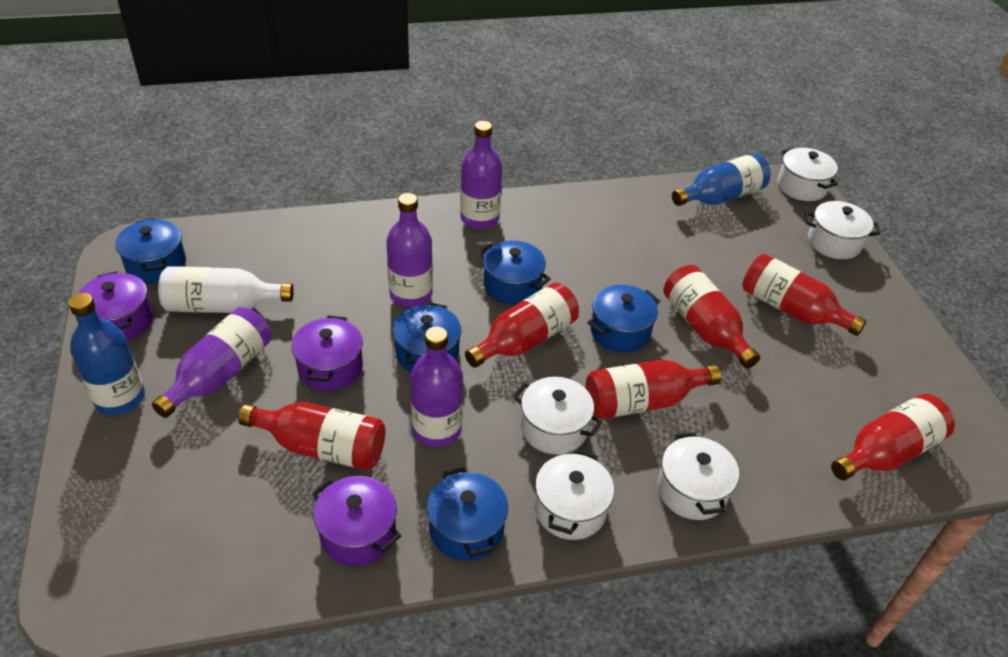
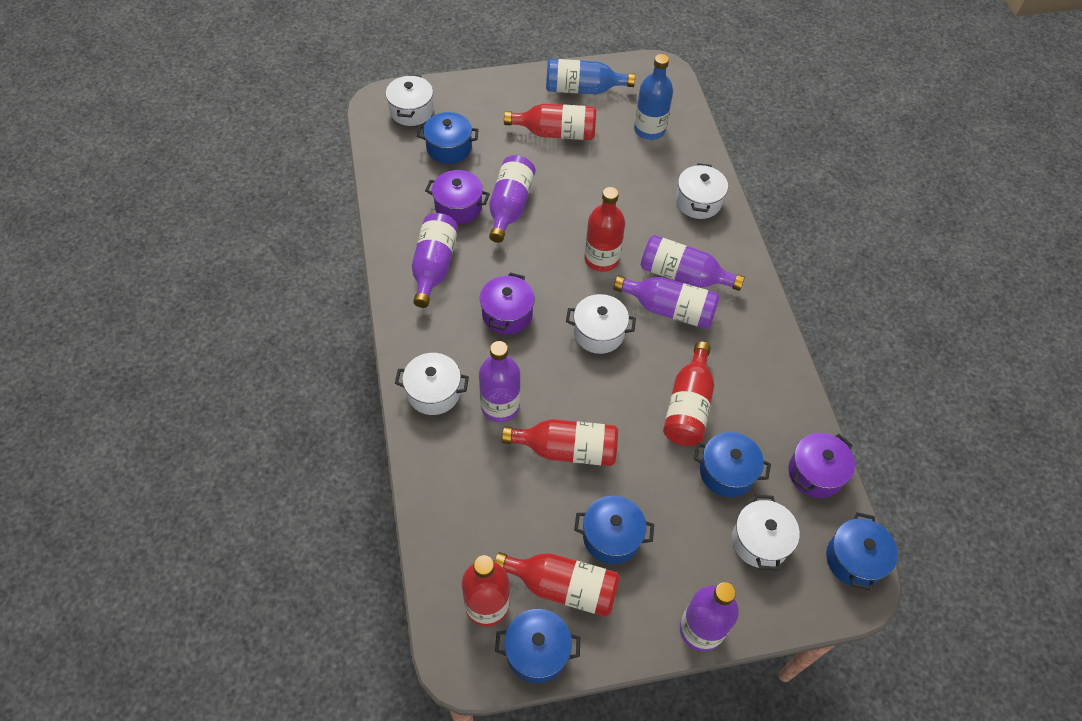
purple bottle: [152,307,271,418] [386,193,433,307] [410,326,463,447] [460,121,502,229] = 4 -> [412,213,458,308] [479,341,520,422] [489,155,535,243] [613,276,720,329] [641,235,745,291] [680,582,739,652] = 6
white bottle: [158,266,294,313] = 1 -> none = 0

